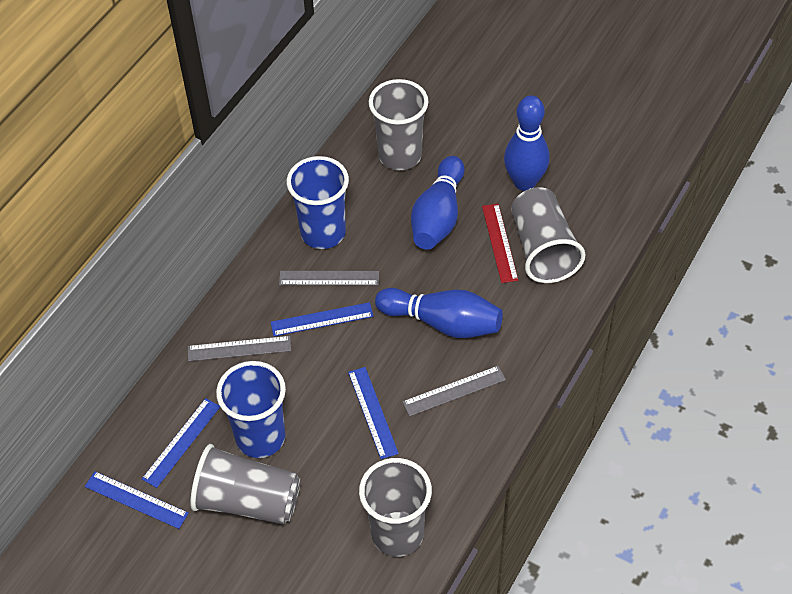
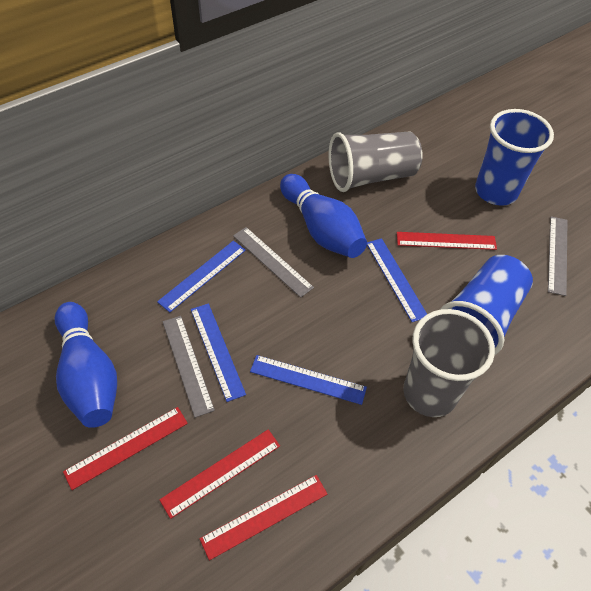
blue bowling pin: [375,288,503,338] [411,156,465,249] [504,95,550,191] = 3 -> [55,302,117,428] [280,174,367,258] = 2
grey cup: [190,444,300,525] [359,458,432,557] [369,79,429,170] [511,187,585,283] = 4 -> [329,132,423,192] [403,309,495,417] = 2
red ruler: [482,204,518,283] = 1 -> [63,407,188,490] [159,429,280,519] [200,475,327,560] [397,232,497,250] = 4

